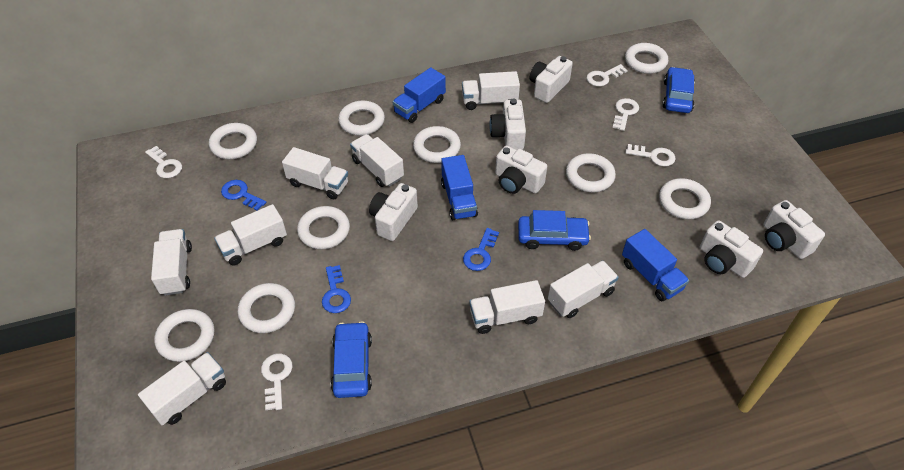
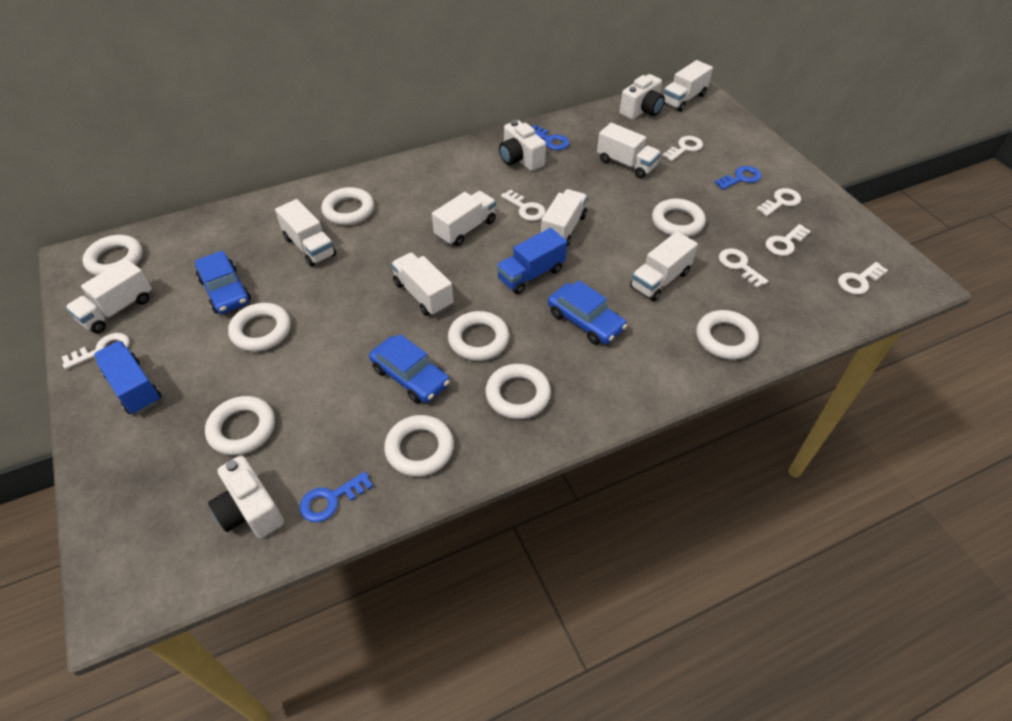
blue truck: [393,67,446,123] [441,155,478,220] [622,229,689,301] = 3 -> [94,341,162,414] [496,228,567,294] = 2
white camera: [369,183,418,241] [489,99,526,150] [495,146,547,194] [530,56,573,103] [700,220,763,278] [764,200,825,259] = 6 -> [208,455,284,538] [499,120,546,171] [620,74,665,119] = 3
white key: [145,146,182,178] [261,354,293,410] [587,64,628,86] [613,98,639,131] [626,144,676,166] = 5 -> [62,333,130,370] [501,189,546,221] [662,136,703,161] [719,248,769,288] [756,188,801,216] [765,224,811,256] [838,262,888,295] = 7

